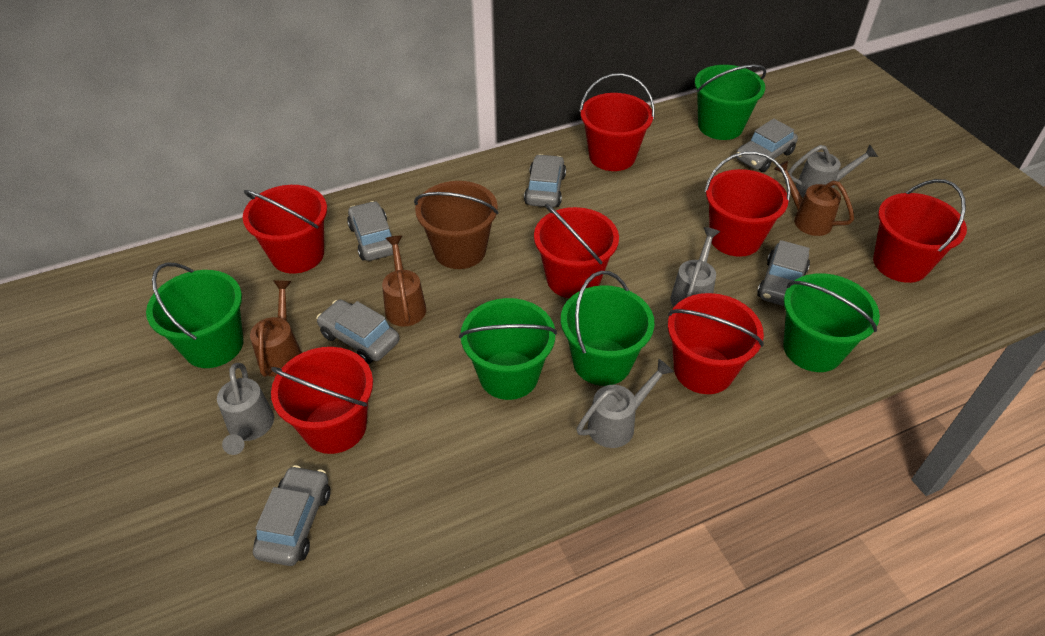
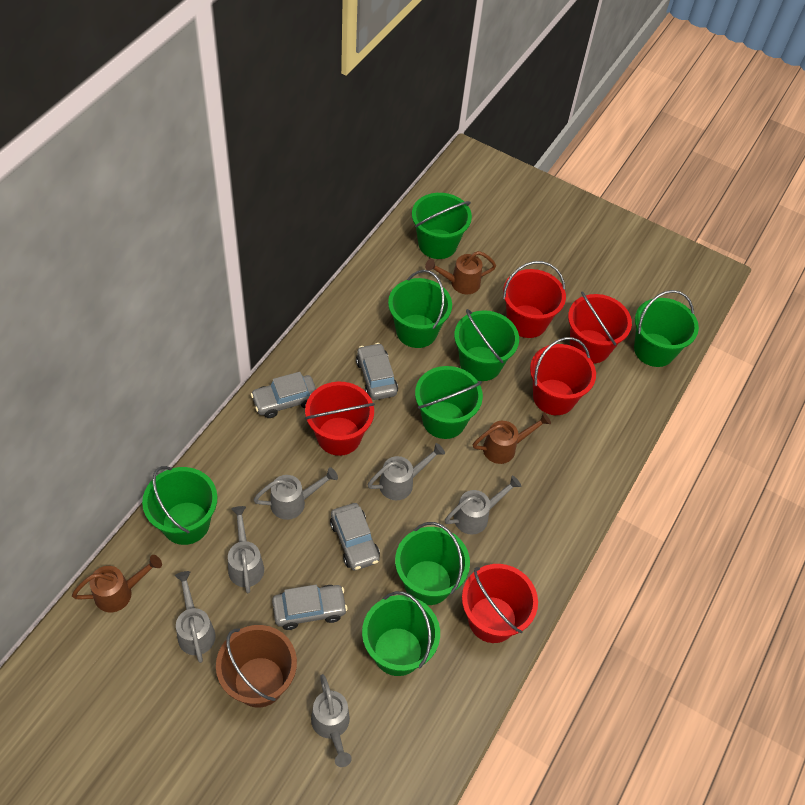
green bucket: [146,263,243,368] [459,298,557,400] [561,271,655,386] [695,65,766,140] [783,273,880,372] = 5 -> [142,466,217,545] [362,591,440,676] [388,270,452,348] [395,522,470,605] [412,193,472,259] [415,366,483,439] [454,309,519,381] [634,290,699,367] = 8
grey car: [253,465,330,566] [317,299,399,364] [347,201,393,261] [524,154,566,207] [736,119,798,172] [757,240,810,306] = 6 -> [251,372,316,418] [272,585,348,630] [330,503,380,570] [356,343,398,400] = 4
grey watering can: [217,363,274,455] [577,359,673,448] [670,227,720,307] [788,144,878,198] = 4 -> [175,571,216,663] [228,506,264,593] [253,467,338,520] [311,674,352,767] [368,443,445,500] [445,476,521,535] = 6
red bucket: [243,185,327,274] [271,347,373,454] [534,203,619,298] [579,73,655,171] [668,293,764,394] [704,151,790,257] [873,179,967,283] = 7 -> [305,382,375,456] [462,564,538,643] [503,261,566,338] [530,337,596,415] [568,292,632,363] = 5

